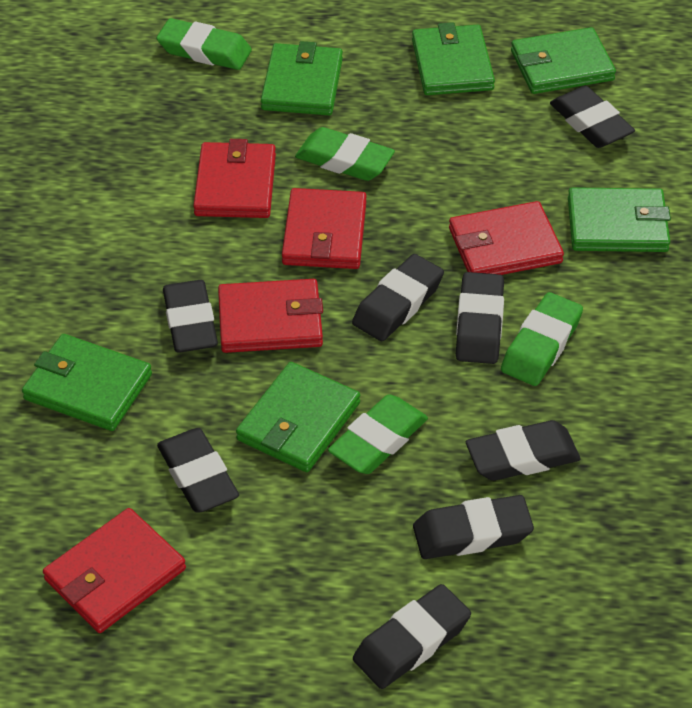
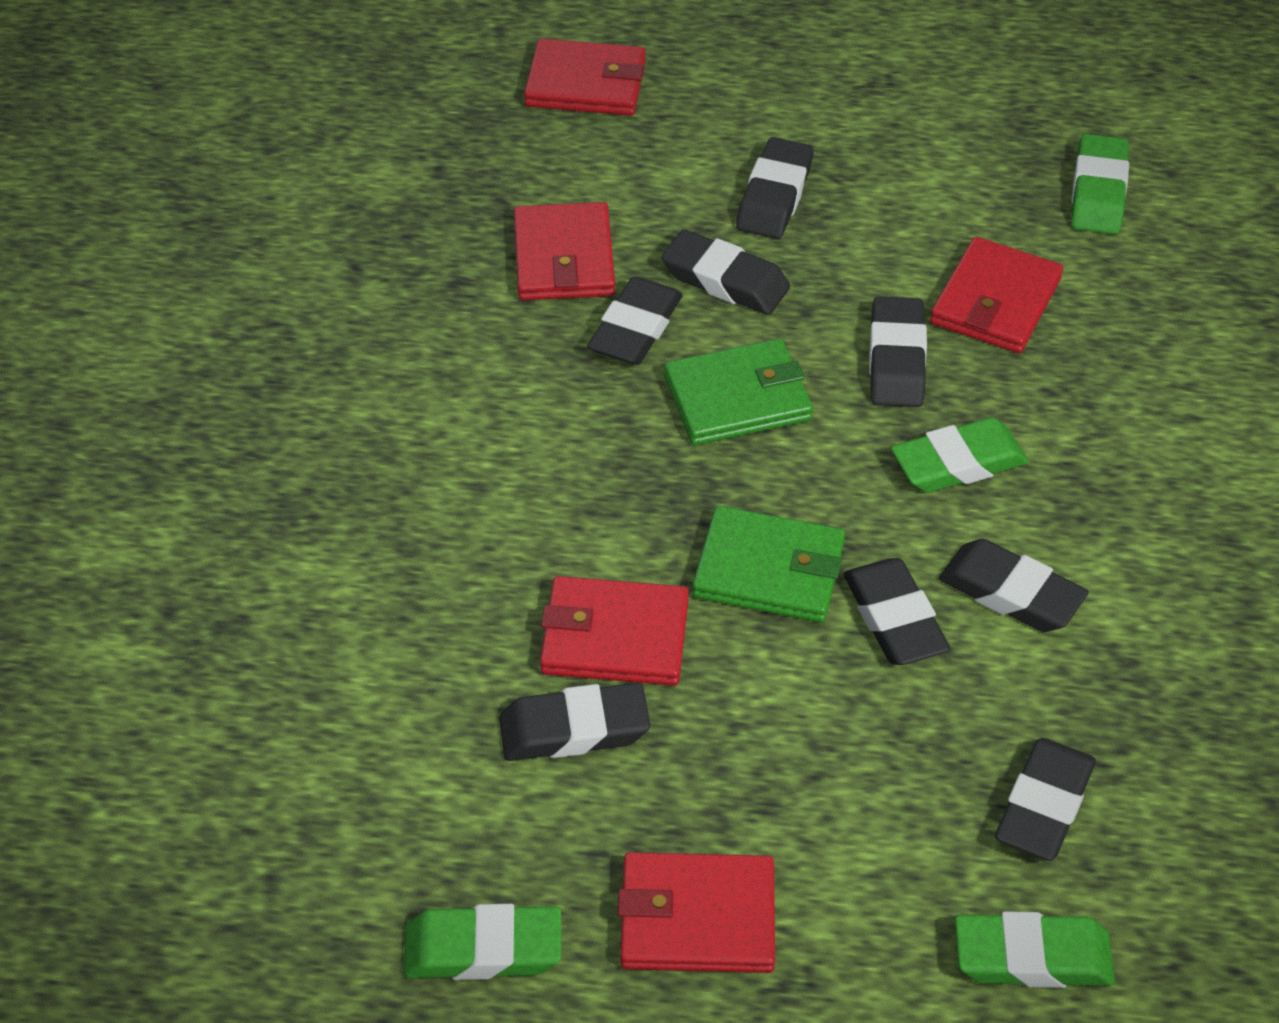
green wallet: [22,334,152,431] [236,362,360,472] [261,41,343,115] [412,22,495,95] [511,27,616,94] [568,187,671,252] = 6 -> [664,339,813,445] [692,506,845,622] = 2

